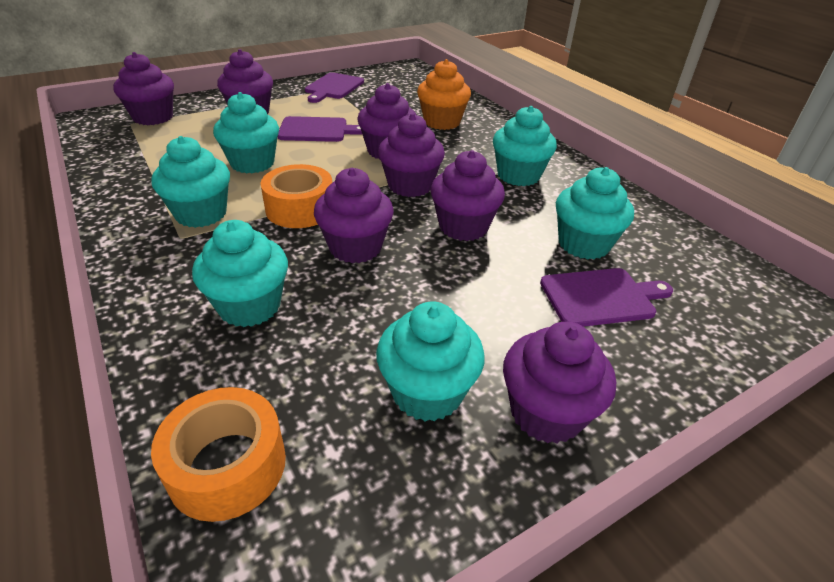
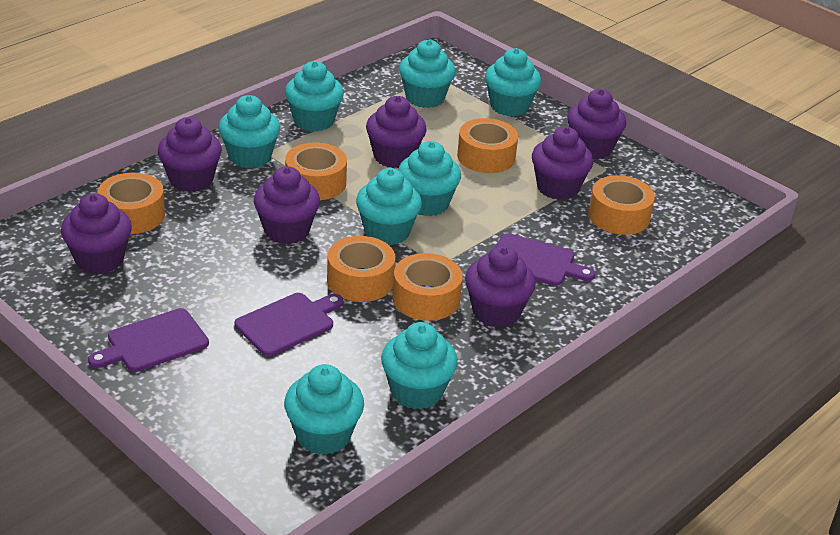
orange cupcake: [417,59,471,130] = 1 -> none = 0
orange tape: [151,387,286,522] [261,164,332,228] = 2 -> [97,173,165,234] [285,142,347,200] [327,236,395,302] [392,253,463,321] [457,118,518,173] [589,175,655,235] = 6
turquoise cupcake: [151,136,230,228] [192,220,288,327] [213,92,279,174] [376,301,485,421] [493,106,557,186] [556,167,634,259] = 6 -> [218,95,280,168] [284,364,364,455] [285,61,344,131] [356,168,422,245] [381,322,458,410] [398,141,461,216] [399,40,456,108] [485,48,541,117] = 8

